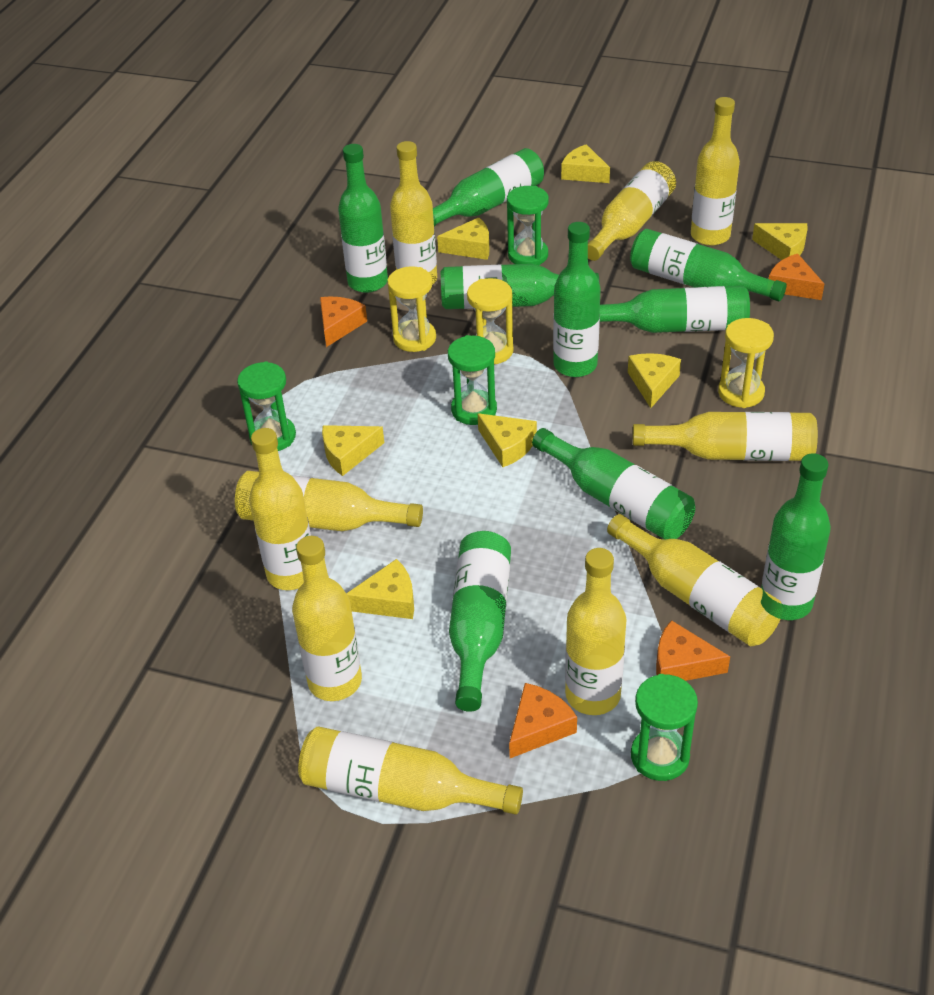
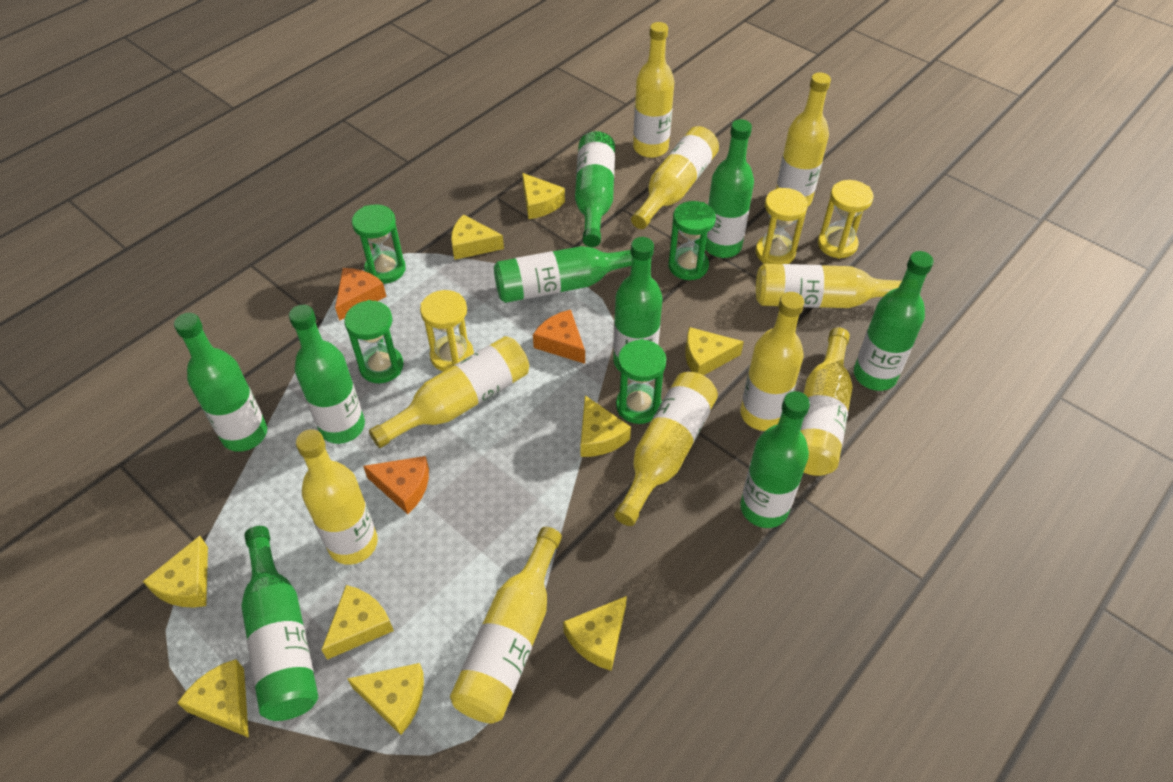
orange cheese: [320,296,367,347] [509,683,577,758] [656,620,730,681] [769,254,824,300] = 4 -> [335,268,386,321] [363,456,429,514] [533,310,585,364] = 3
yellow cheese: [322,425,384,476] [346,559,414,619] [437,217,489,260] [477,413,537,467] [561,144,610,183] [628,353,681,408] [752,223,808,260] = 7 -> [142,536,208,608] [177,659,249,738] [321,585,394,660] [347,663,424,735] [451,214,504,260] [522,173,565,219] [563,596,627,671] [581,395,631,457] [685,327,744,375] = 9

